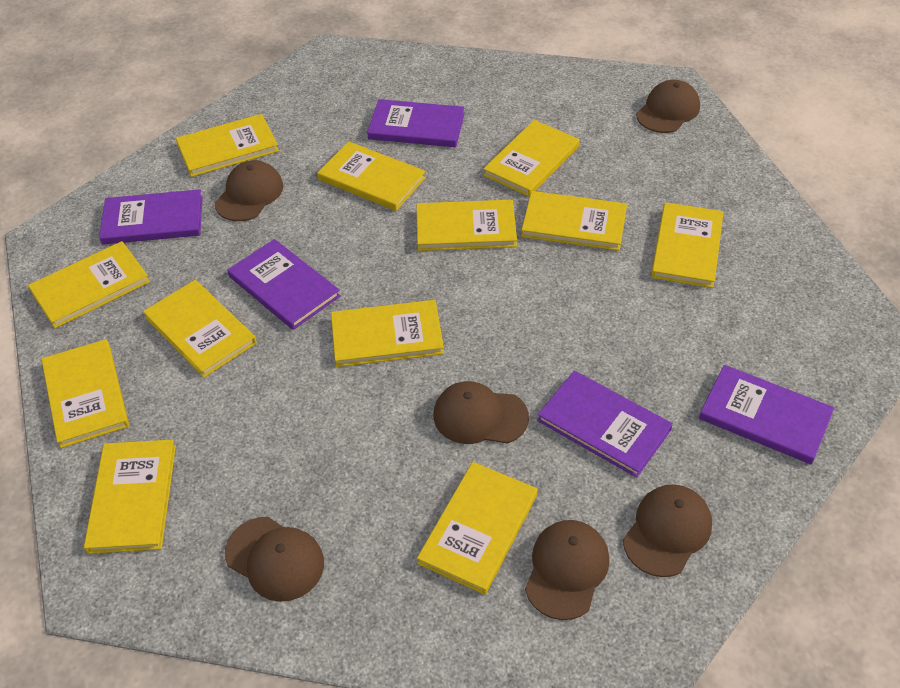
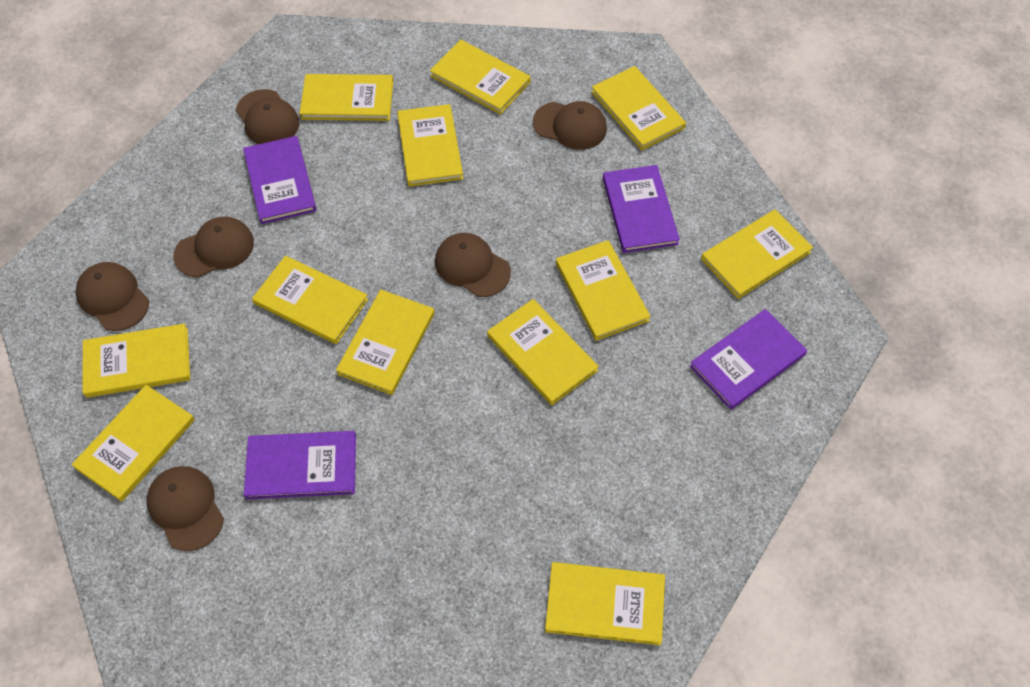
purple book: [99,189,203,245] [228,239,340,330] [367,99,465,147] [537,371,673,478] [699,365,834,464] = 5 -> [243,136,317,224] [244,431,356,500] [603,165,680,253] [690,309,807,410] = 4

